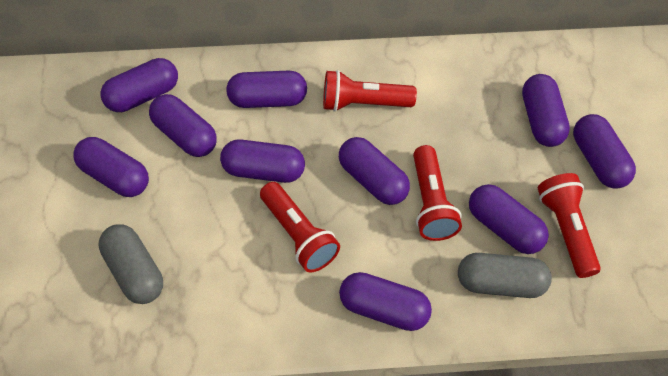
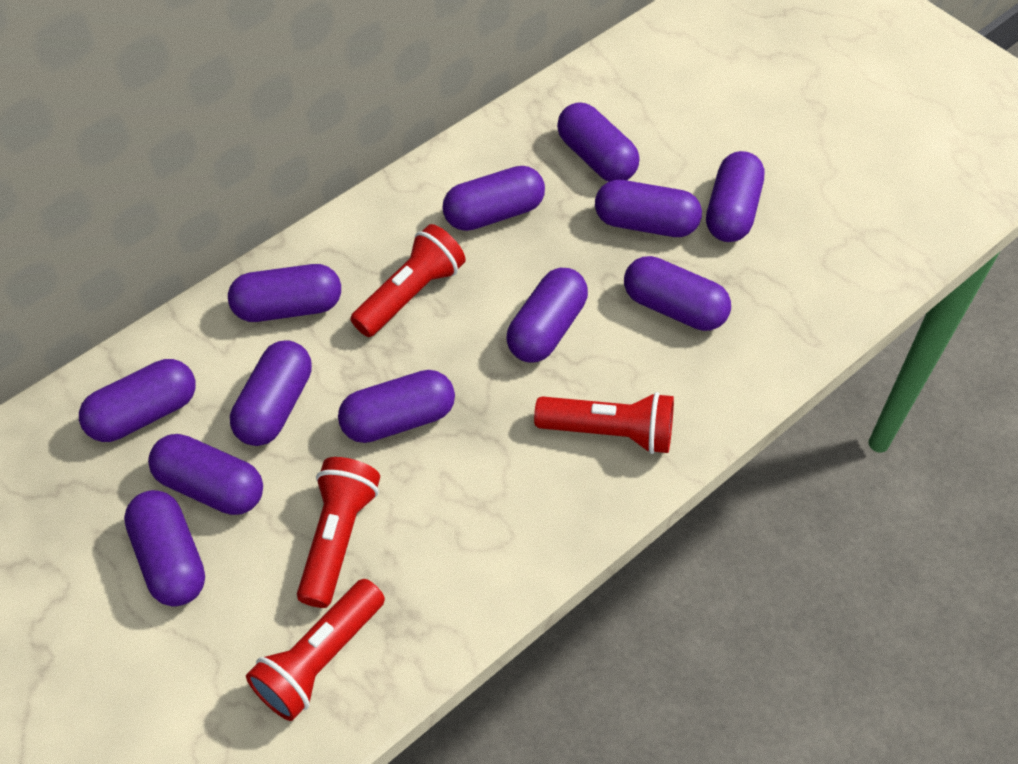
grey capsule: [99,224,163,304] [458,253,552,298] = 2 -> none = 0
purple capsule: [73,137,149,197] [101,58,178,112] [149,94,217,157] [220,139,305,183] [226,70,307,108] [339,137,410,205] [339,272,432,331] [469,184,549,254] [522,74,570,147] [573,114,636,189] = 10 -> [79,359,195,442] [124,490,205,606] [148,434,263,515] [228,264,341,322] [230,340,312,446] [338,370,455,443] [442,166,545,231] [506,268,588,362] [557,102,639,182] [595,180,702,237] [624,256,731,331] [706,151,765,242] = 12

